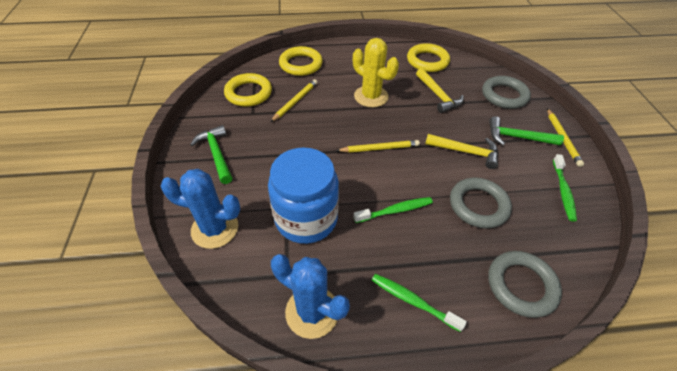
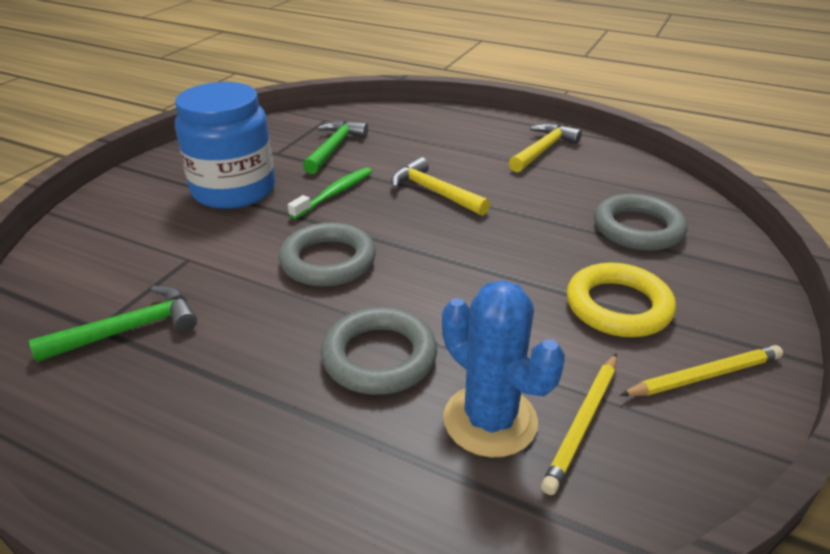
blue cactus: [161,169,241,249] [271,254,350,339] = 2 -> [442,280,565,458] = 1
green toothbrush: [354,197,433,223] [372,274,467,332] [553,154,577,222] = 3 -> [288,167,372,219] = 1
yellow cactus: [353,38,399,107] = 1 -> none = 0
yellow pencil: [271,79,317,122] [336,140,420,153] [547,108,584,167] = 3 -> [541,354,617,495] [620,345,783,396] = 2
yellow ring: [224,73,272,107] [279,46,323,76] [407,43,450,72] = 3 -> [567,263,676,337] = 1

